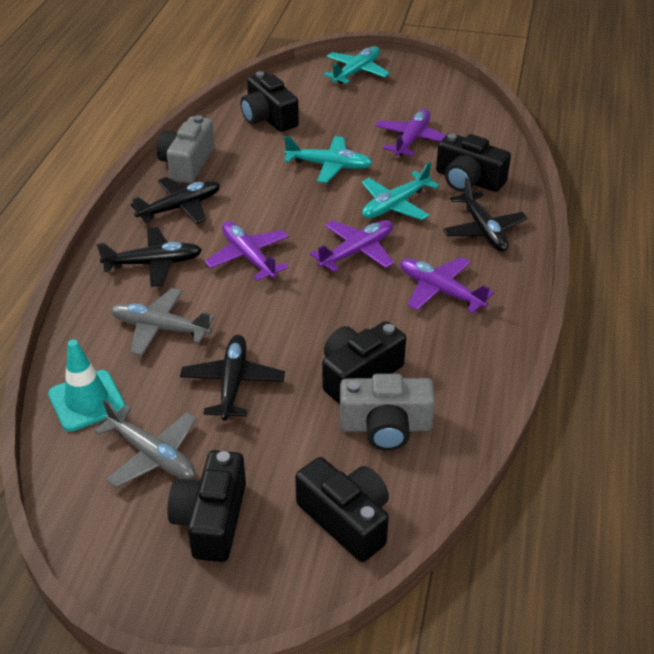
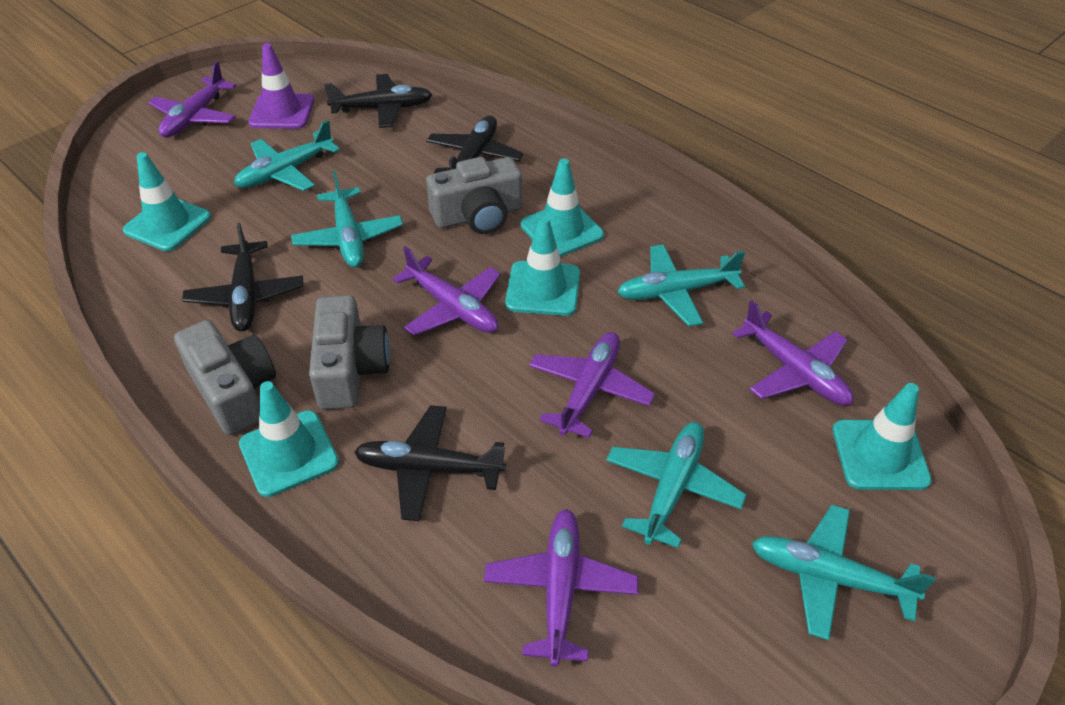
black camera: [168,450,246,562] [240,71,299,132] [295,457,389,562] [322,321,406,404] [436,133,511,192] = 5 -> none = 0
grey camera: [157,115,215,183] [340,374,435,451] = 2 -> [174,320,276,435] [309,295,390,410] [426,157,522,234] = 3
grey plane: [94,400,197,487] [111,288,214,356] = 2 -> none = 0
purple plane: [205,221,289,281] [310,220,394,272] [375,109,446,156] [400,257,494,313] = 4 -> [148,61,237,138] [392,246,501,336] [484,509,638,667] [529,332,655,438] [732,300,853,406] = 5
purple traffic cone: none = 0 -> [248,43,314,129] = 1
turquoise plane: [284,136,373,183] [323,46,390,84] [362,162,439,220] = 3 -> [234,120,340,191] [291,171,403,268] [606,422,746,548] [617,244,745,326] [752,505,935,640] = 5
turquoise traffic cone: [48,340,125,432] = 1 -> [123,152,211,251] [239,381,339,497] [505,216,580,316] [521,158,604,257] [833,383,932,490] = 5

